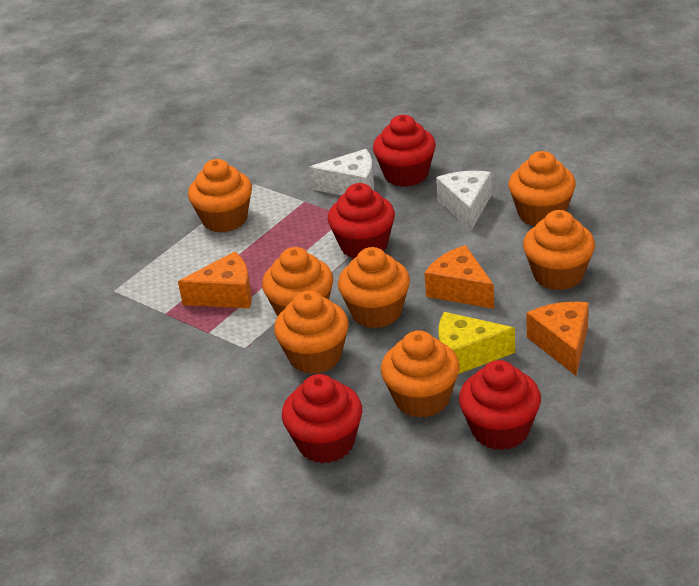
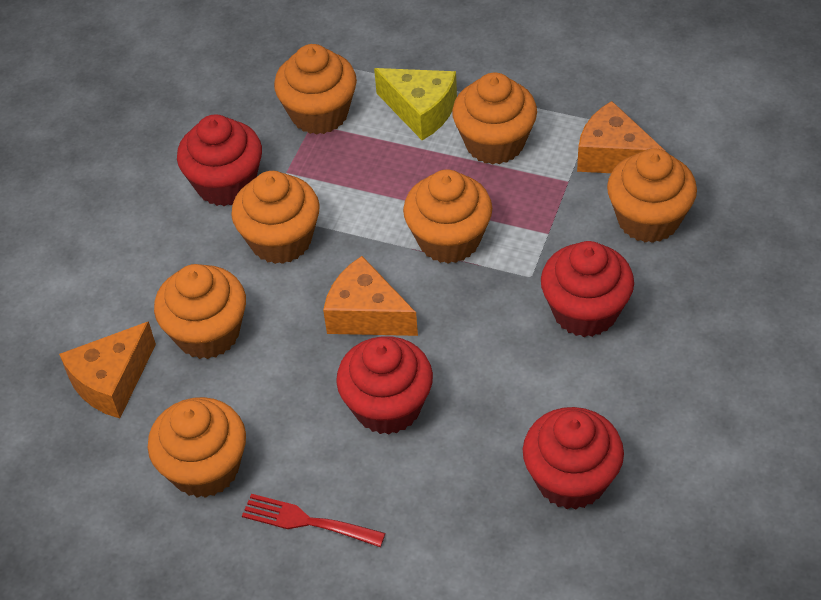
red fork: none = 0 -> [242,494,386,547] = 1
white cheese: [309,149,374,195] [436,171,492,231] = 2 -> none = 0

